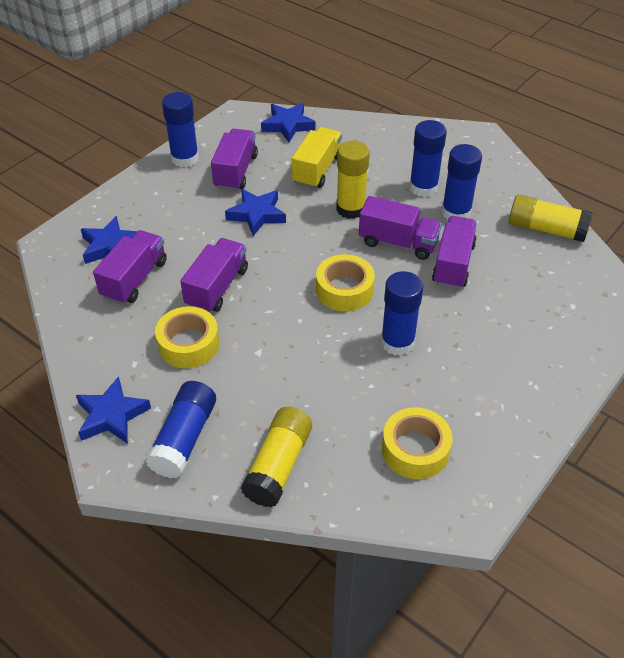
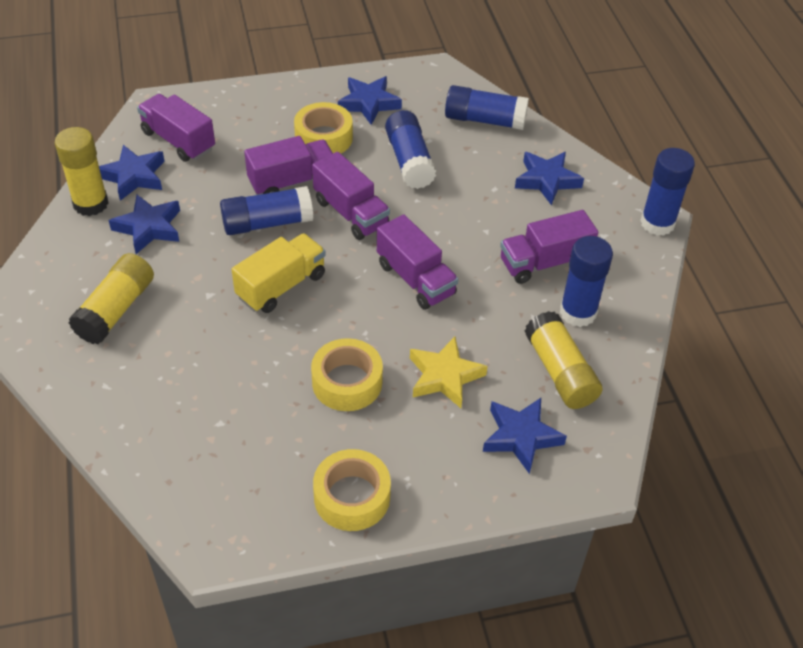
blue star: [76,376,151,444] [81,216,137,264] [225,189,286,236] [261,103,316,142] = 4 -> [99,145,165,201] [108,195,180,254] [338,76,402,125] [483,398,567,474] [515,152,584,205] = 5
yellow star: none = 0 -> [410,337,488,408] = 1

